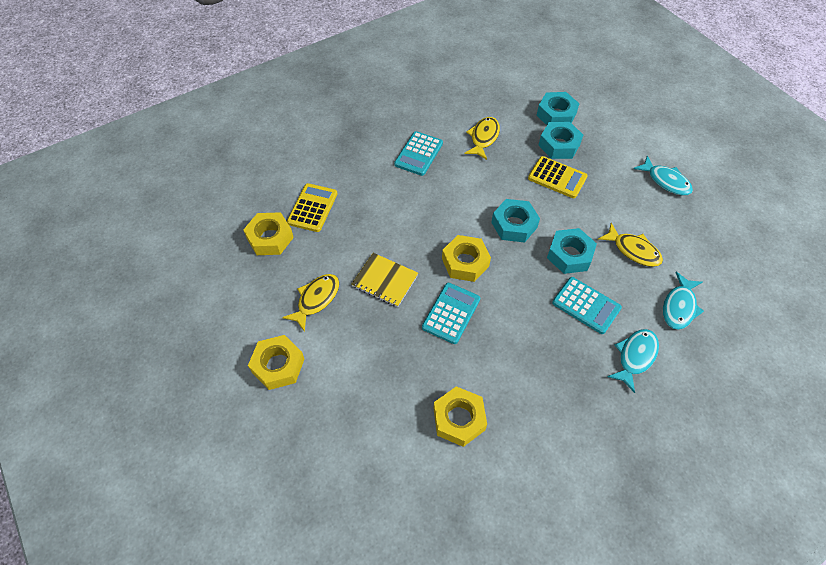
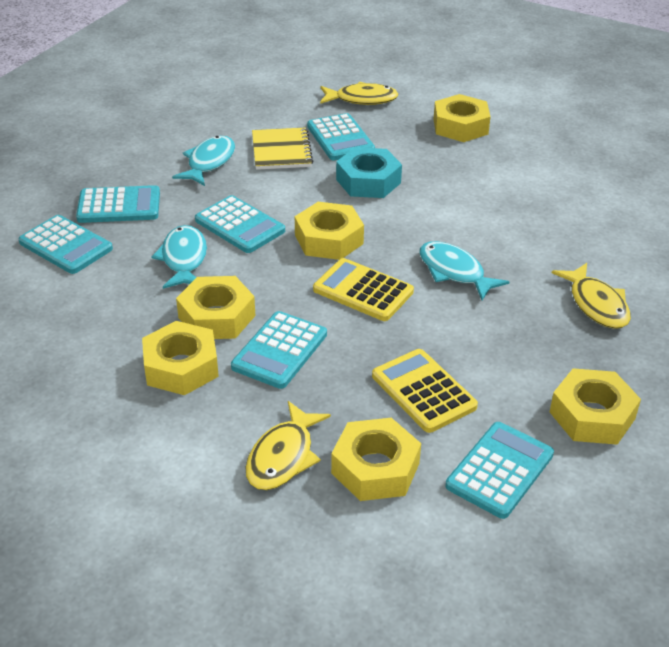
turquoise calculator: [394,131,443,176] [422,283,480,344] [552,277,622,334] = 3 -> [18,215,113,274] [76,185,160,223] [195,195,285,253] [231,311,327,389] [307,113,375,160] [445,422,554,519] = 6
turquoise nut: [491,199,540,243] [536,92,579,125] [538,122,583,159] [547,228,597,274] = 4 -> [336,147,402,198] = 1
yellow nut: [243,212,294,255] [248,335,304,390] [433,386,487,447] [442,235,491,282] = 4 -> [142,321,219,395] [176,276,255,339] [295,202,364,260] [331,418,421,501] [434,94,491,142] [550,368,641,445] = 6

